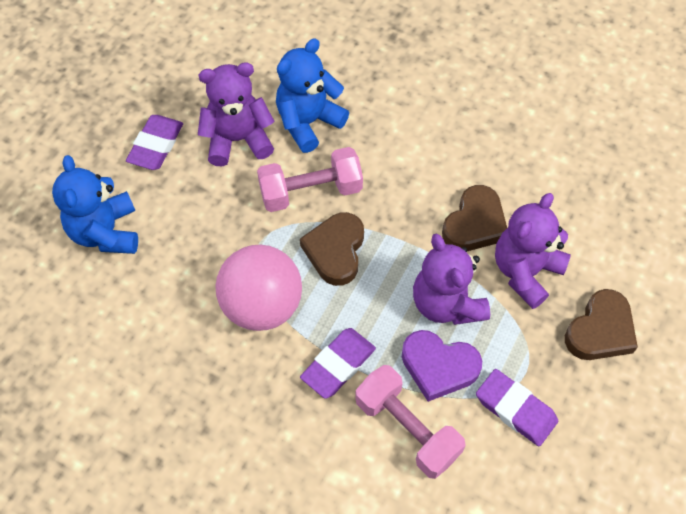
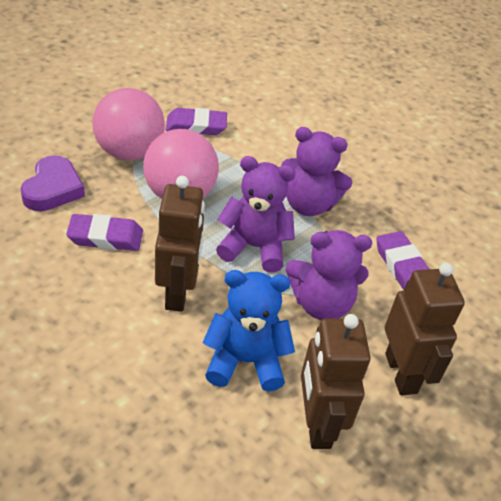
blue teddy bear: [52,155,138,254] [276,38,349,153] = 2 -> [203,270,295,392] = 1
brown heart: [300,212,364,286] [442,185,507,251] [565,289,638,360] = 3 -> none = 0
brown robot: none = 0 -> [155,176,205,312] [301,314,371,449] [385,263,465,395] = 3
pink ball: [215,245,302,331] = 1 -> [93,88,165,161] [143,129,219,199] = 2
pink dumbbell: [257,147,363,212] [355,365,466,479] = 2 -> none = 0

